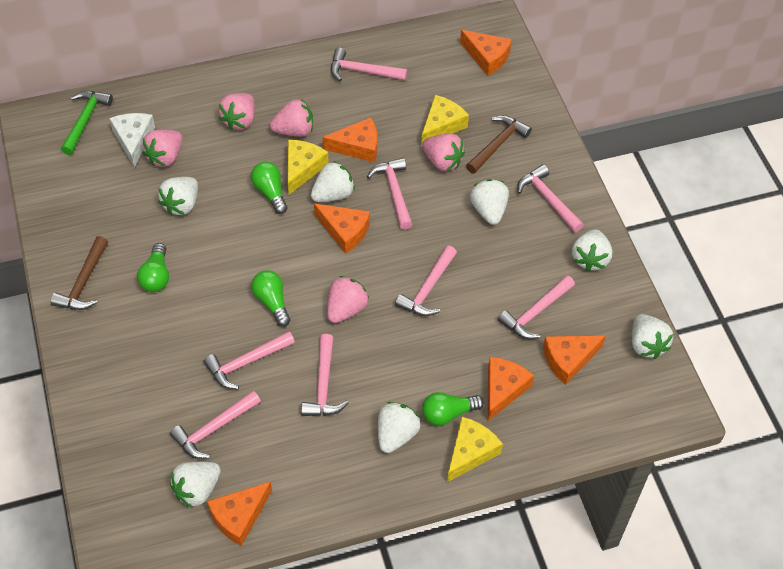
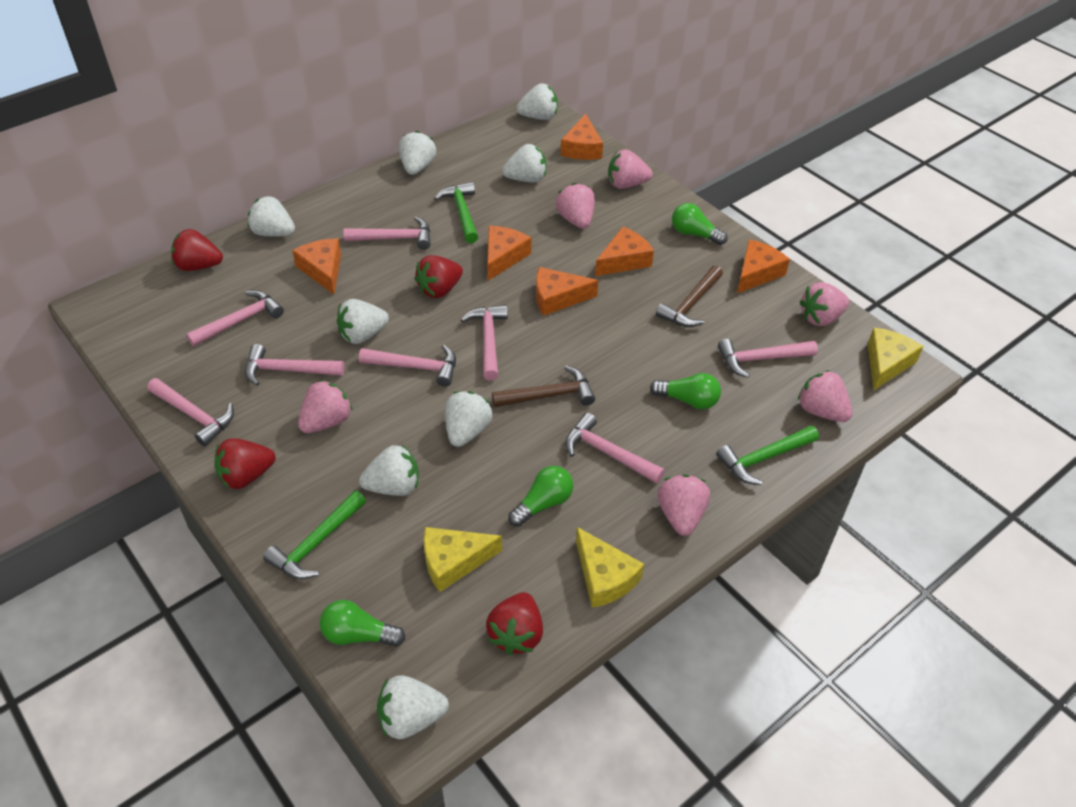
green hammer: [61,91,113,155] = 1 -> [263,490,366,579] [434,182,478,243] [716,426,819,485] = 3
pink strawberry: [142,130,183,167] [218,93,255,130] [270,99,313,137] [327,276,369,323] [422,133,465,171] = 5 -> [298,380,353,433] [556,183,595,229] [608,150,653,189] [658,475,710,536] [798,370,852,422] [799,282,849,326] = 6
red strawberry: none = 0 -> [171,229,223,271] [214,438,276,489] [415,255,463,298] [486,592,543,655] = 4
white cheese: [109,113,155,167] = 1 -> none = 0
white strawberry: [158,177,198,215] [170,462,221,508] [311,161,355,202] [378,402,420,453] [470,179,509,225] [572,229,612,272] [632,314,673,359] = 7 -> [248,196,295,237] [337,299,389,344] [359,445,419,496] [377,676,449,739] [399,131,436,175] [445,391,492,447] [502,144,546,183] [516,83,558,120] = 8

